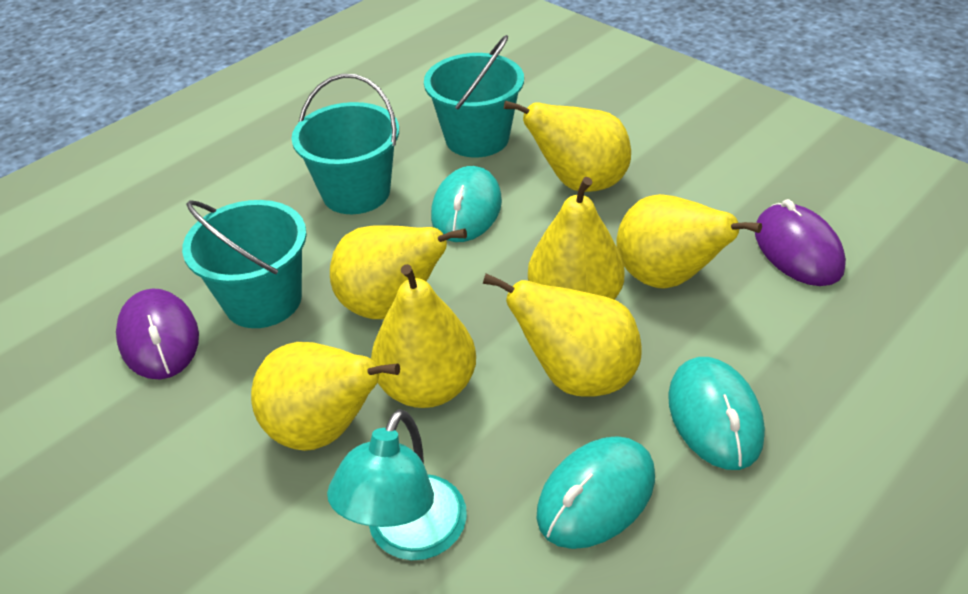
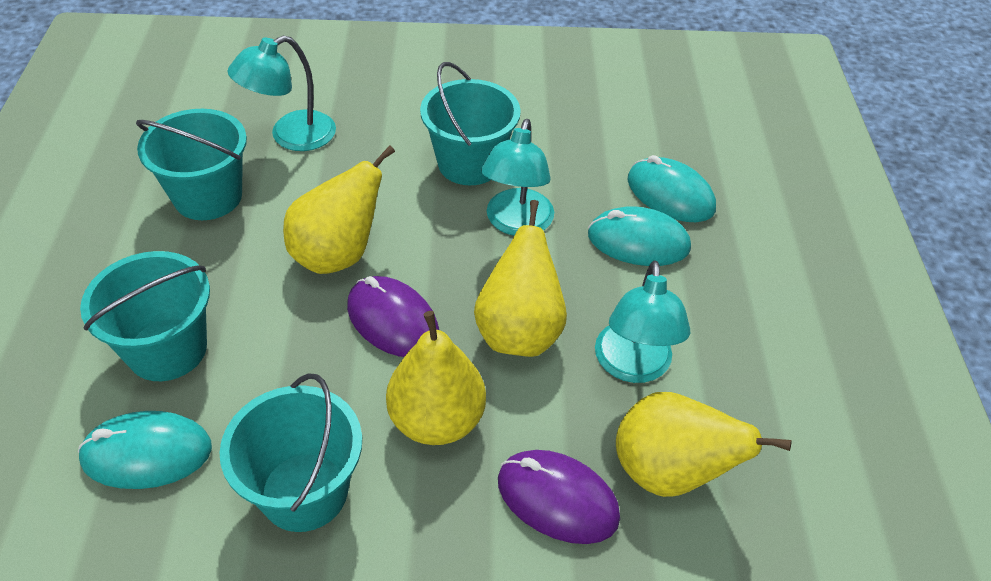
turquoise bucket: [182,200,307,328] [292,74,399,214] [424,35,524,158] = 3 -> [80,251,210,381] [136,109,247,220] [220,373,362,532] [420,62,521,185] = 4
turquoise lamp: [327,409,467,560] = 1 -> [227,35,336,151] [481,119,554,236] [595,260,690,383] = 3
yellow pear: [251,342,400,451] [330,225,467,319] [371,264,476,408] [483,274,642,397] [504,100,631,192] [528,177,624,300] [616,194,762,289] = 7 -> [283,146,395,274] [386,311,486,445] [474,200,567,357] [616,392,792,497] = 4

